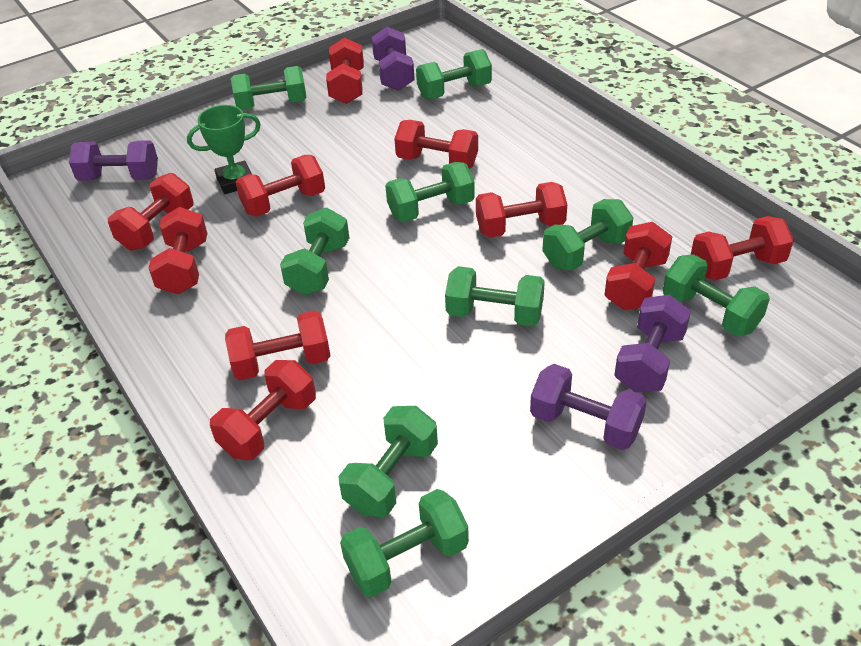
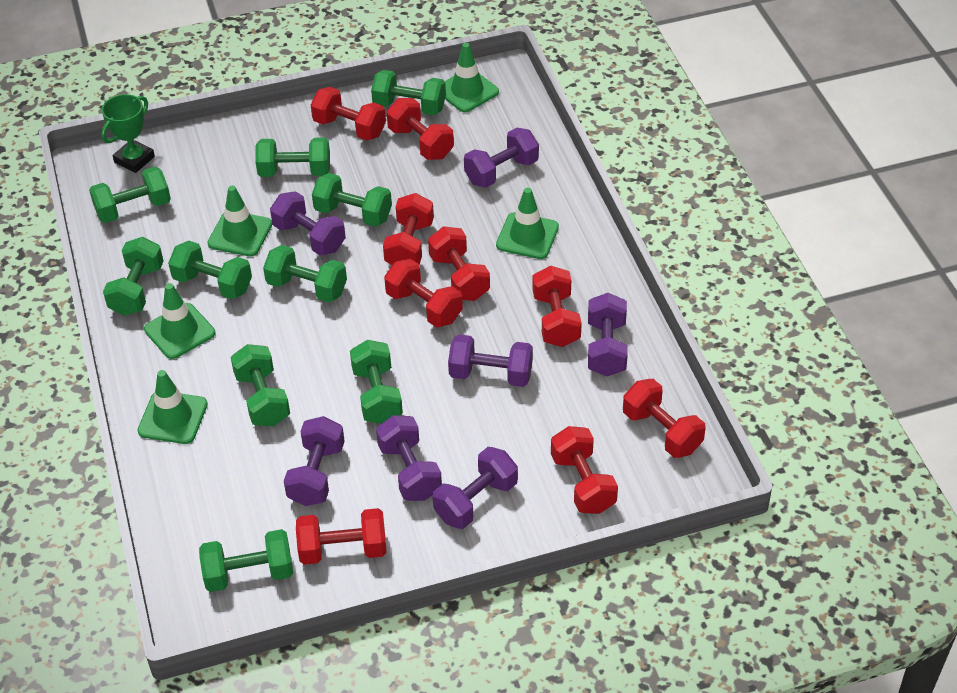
green dumbbell: [231,66,307,110] [280,208,349,295] [338,406,438,517] [340,489,469,597] [385,162,475,222] [416,49,492,100] [445,266,545,326] [542,199,634,271] [663,254,770,336] = 9 -> [89,167,171,223] [103,237,164,316] [168,241,252,299] [199,529,293,592] [231,344,290,426] [255,137,330,177] [263,245,347,303] [312,173,392,227] [350,340,403,424] [371,70,446,115] = 10
green traffic cone: none = 0 -> [137,370,208,444] [144,283,215,359] [207,186,272,257] [445,43,499,112] [496,188,559,259] = 5
purple dumbbell: [69,140,158,181] [372,27,415,91] [530,364,647,450] [614,295,691,392] = 4 -> [270,191,346,256] [284,416,345,506] [376,415,442,501] [433,447,518,529] [448,334,533,387] [464,128,539,188] [588,293,628,376] = 7
red dumbbell: [108,173,194,251] [149,207,207,294] [210,360,316,460] [225,311,330,380] [236,155,325,217] [326,38,364,104] [394,120,478,169] [476,182,567,238] [604,222,672,311] [691,216,794,281] = 10 -> [296,508,387,565] [311,87,386,141] [383,193,434,265] [384,259,463,328] [387,98,454,160] [428,226,490,301] [533,266,582,347] [551,426,618,514] [623,379,706,458] = 9

